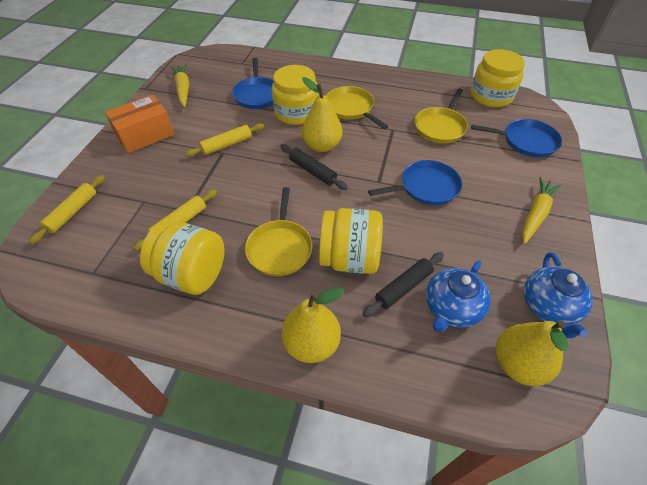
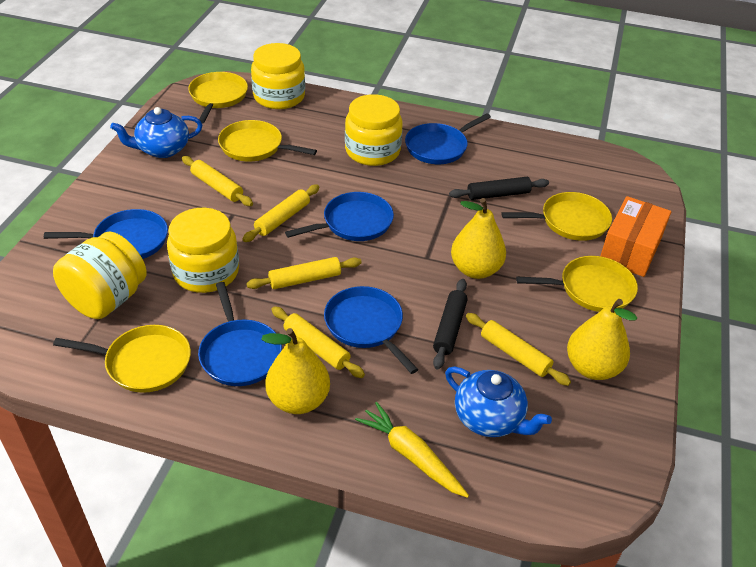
blue pan: [232,58,274,109] [368,160,462,205] [471,119,562,157] = 3 -> [44,209,168,259] [198,282,282,386] [285,192,394,241] [324,286,418,374] [405,113,491,164] = 5
yellow carrot: [171,64,189,107] [522,177,561,244] = 2 -> [355,402,469,498] = 1
yellow pan: [245,187,313,276] [326,86,388,129] [415,89,468,144] = 3 -> [53,325,191,393] [188,72,248,124] [218,120,317,161] [502,192,612,241] [516,256,638,312] = 5
yellow rolling pin: [29,175,105,244] [134,189,217,251] [185,123,264,157] = 3 -> [182,156,253,206] [242,184,320,242] [246,257,362,289] [271,306,365,378] [466,313,571,386] = 5

